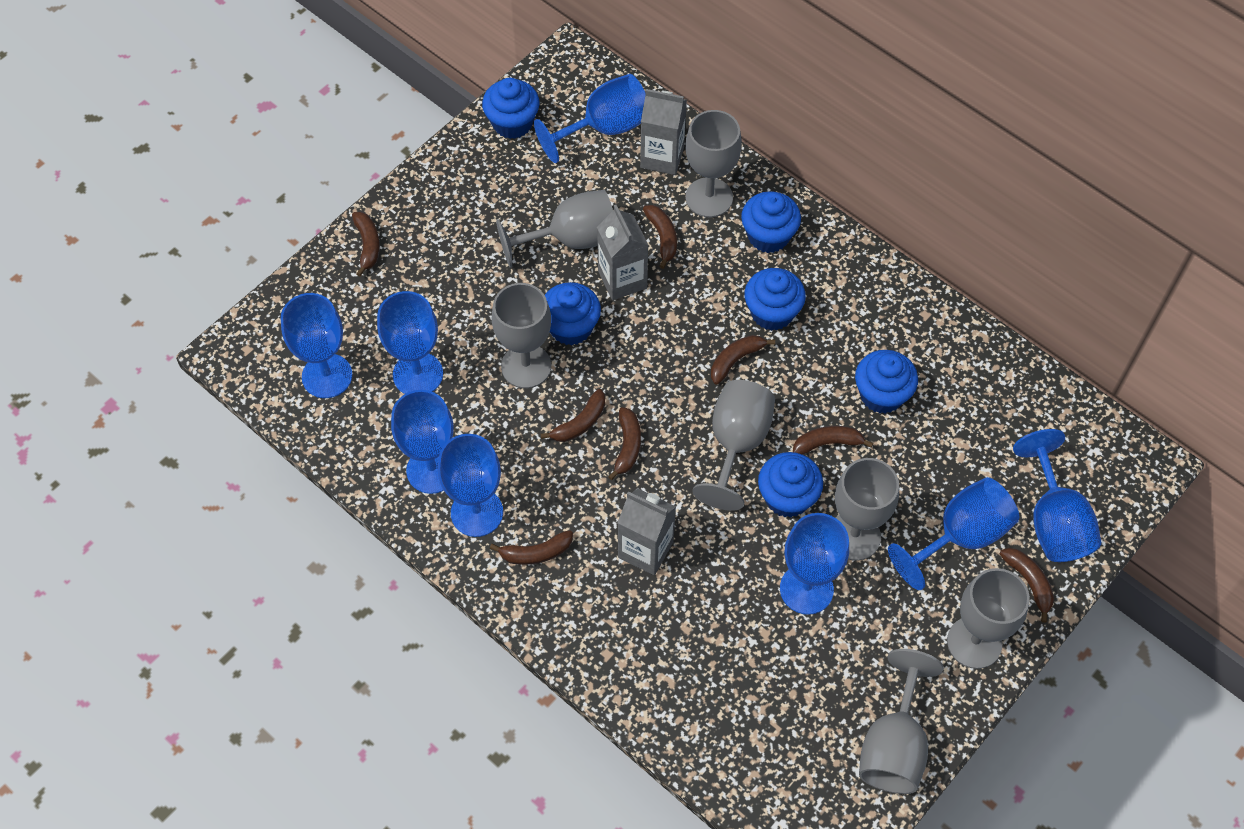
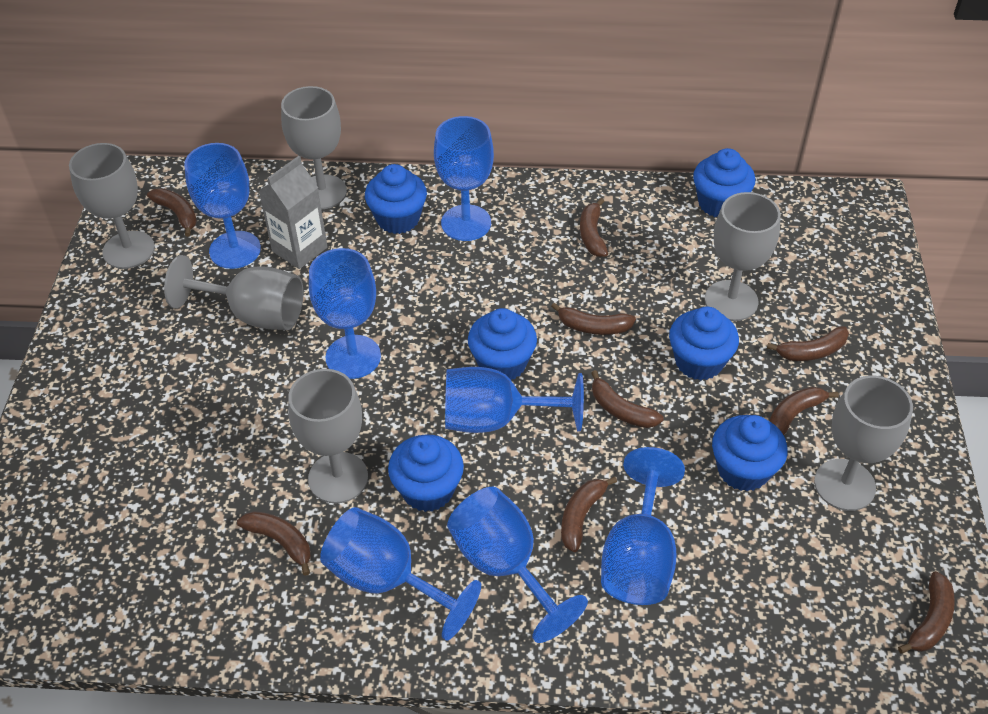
blue goblet: [281,293,352,398] [377,291,443,394] [391,390,454,494] [438,434,503,537] [534,74,645,163] [780,513,849,615] [888,477,1019,590] [1013,429,1101,562] = 8 -> [184,143,261,269] [309,248,381,379] [320,507,481,641] [434,116,494,241] [445,367,584,433] [447,487,588,643] [601,447,685,605] = 7
brown banana: [352,212,380,277] [490,530,573,565] [541,389,605,442] [608,407,641,480] [643,205,677,269] [711,335,775,385] [793,426,873,455] [1000,548,1054,623] = 8 -> [147,188,197,237] [237,511,311,576] [551,302,636,335] [561,477,617,552] [580,198,608,257] [591,370,663,428] [767,326,849,361] [770,387,839,435] [898,571,955,654] = 9
grey carton: [597,205,648,300] [618,488,676,575] [640,89,687,175] = 3 -> [258,156,328,269] = 1
grey goblet: [492,283,551,388] [496,190,613,268] [685,110,742,217] [693,380,775,511] [835,458,899,561] [859,649,944,794] [947,568,1030,669] = 7 -> [69,143,155,269] [164,255,303,330] [281,86,347,210] [288,369,368,504] [705,192,781,321] [814,376,913,511] = 6

